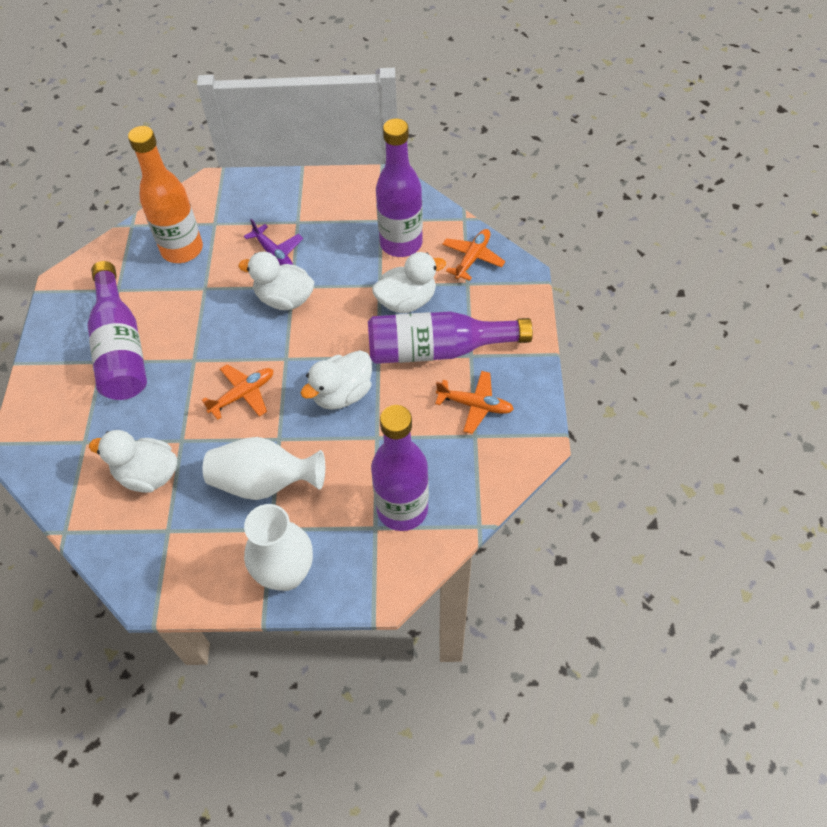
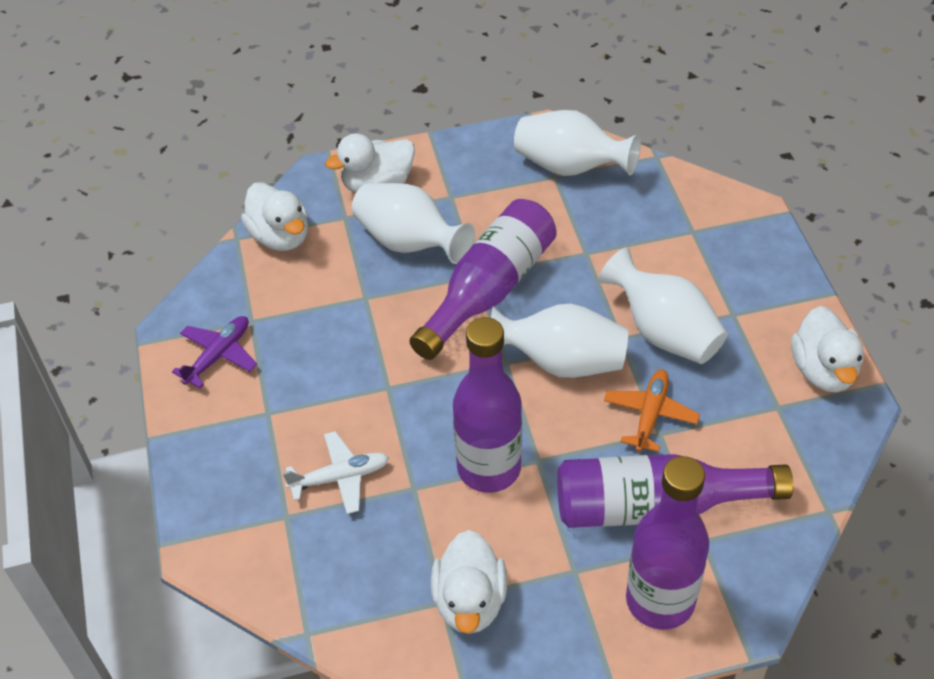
orange bottle: [128,126,203,263] = 1 -> none = 0
orange plane: [202,364,273,420] [435,371,514,434] [442,229,505,281] = 3 -> [604,369,700,452] = 1
white plane: none = 0 -> [283,431,389,514] = 1
white vase: [203,437,325,500] [244,504,313,591] = 2 -> [352,183,475,264] [491,303,628,378] [514,110,641,176] [599,247,728,364] = 4

